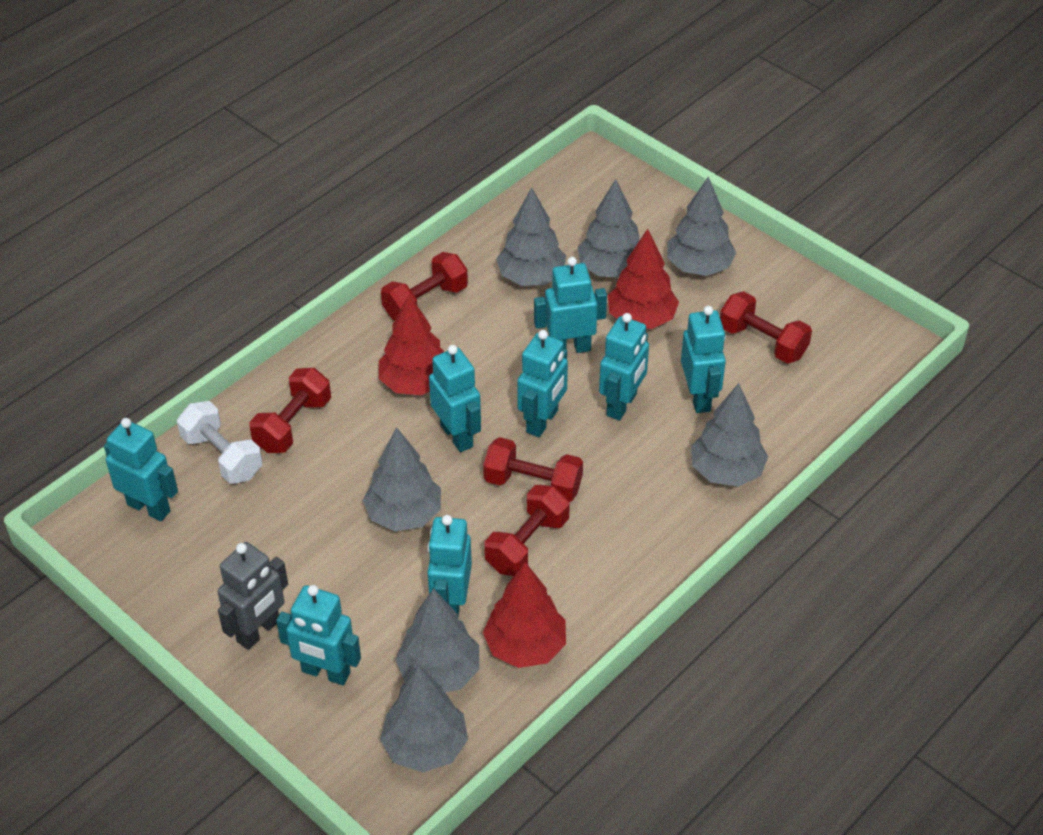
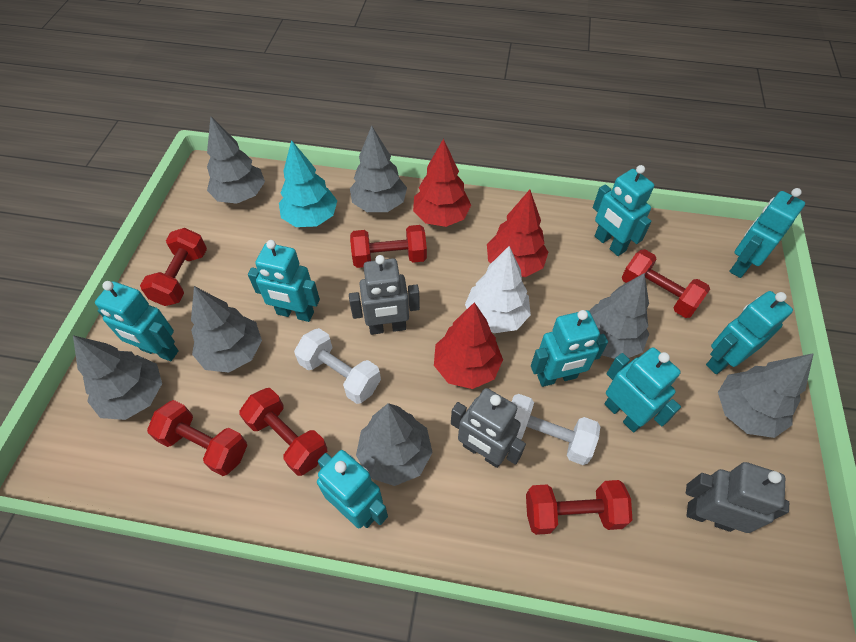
grey robot: [217,542,288,650] = 1 -> [349,255,420,335] [451,388,526,468] [686,462,789,533] = 3
red dumbbell: [249,368,331,453] [381,252,468,320] [483,437,583,502] [485,485,570,576] [720,291,812,364] = 5 -> [140,228,207,306] [147,400,247,476] [239,388,327,476] [350,225,427,268] [526,480,632,535] [622,249,710,318] = 6
turquoise tree: none = 0 -> [279,140,337,227] = 1
white dumbbell: [177,401,262,484] = 1 -> [294,328,381,404] [512,394,600,465] = 2
white tree: none = 0 -> [465,246,531,333] = 1

